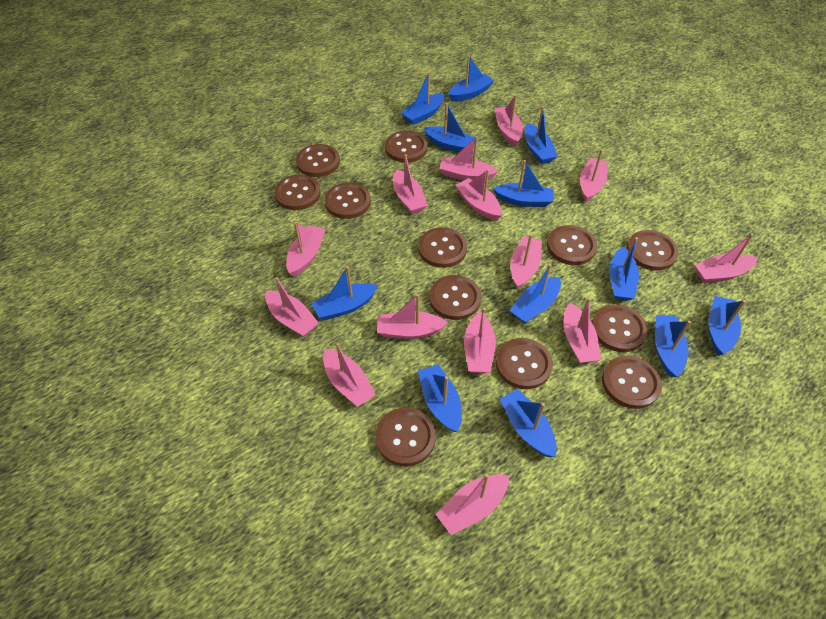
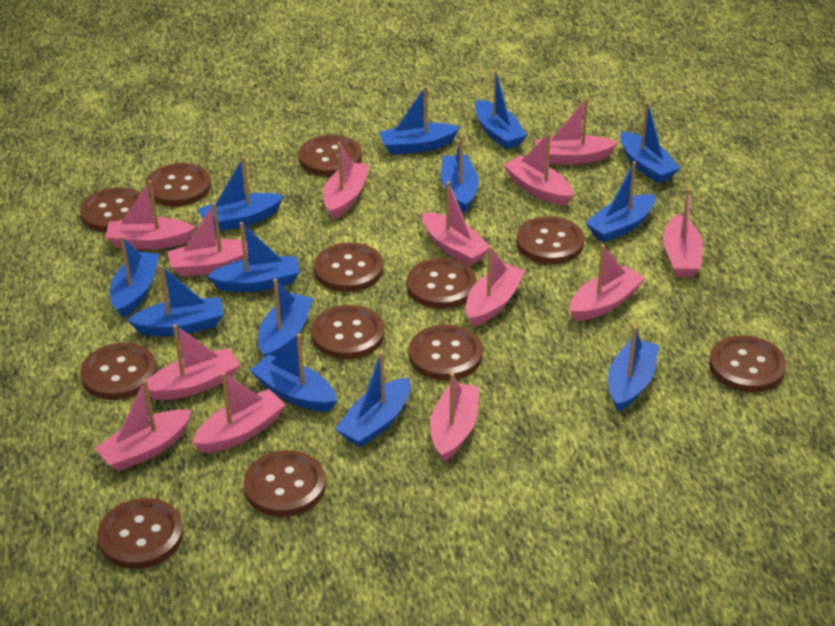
blue boat: [311,266,378,320] [401,72,444,125] [418,364,462,432] [424,103,475,152] [448,55,494,102] [493,160,554,207] [500,389,557,457] [510,264,561,324] [525,106,558,164] [609,237,639,301] [655,315,691,378] [708,296,746,356] = 12 -> [110,236,159,318] [127,265,223,336] [198,157,284,232] [207,222,300,292] [250,334,337,411] [258,279,313,357] [335,352,411,447] [379,86,460,155] [441,135,479,213] [475,70,527,150] [585,161,656,242] [608,326,659,412] [620,102,680,183] = 13
pink boat: [265,277,319,337] [286,222,326,277] [323,343,376,407] [377,294,448,339] [393,154,428,214] [436,474,509,535] [439,136,499,180] [456,169,502,221] [464,308,496,373] [495,94,523,146] [510,234,542,289] [564,298,601,363] [580,149,608,202] [695,233,758,283] = 14 -> [95,379,192,472] [105,180,195,250] [143,324,240,400] [167,202,248,277] [192,372,286,453] [323,142,369,219] [422,181,490,266] [430,373,479,462] [466,246,525,327] [504,133,573,206] [535,98,618,165] [570,244,645,321] [663,188,703,277] = 13

